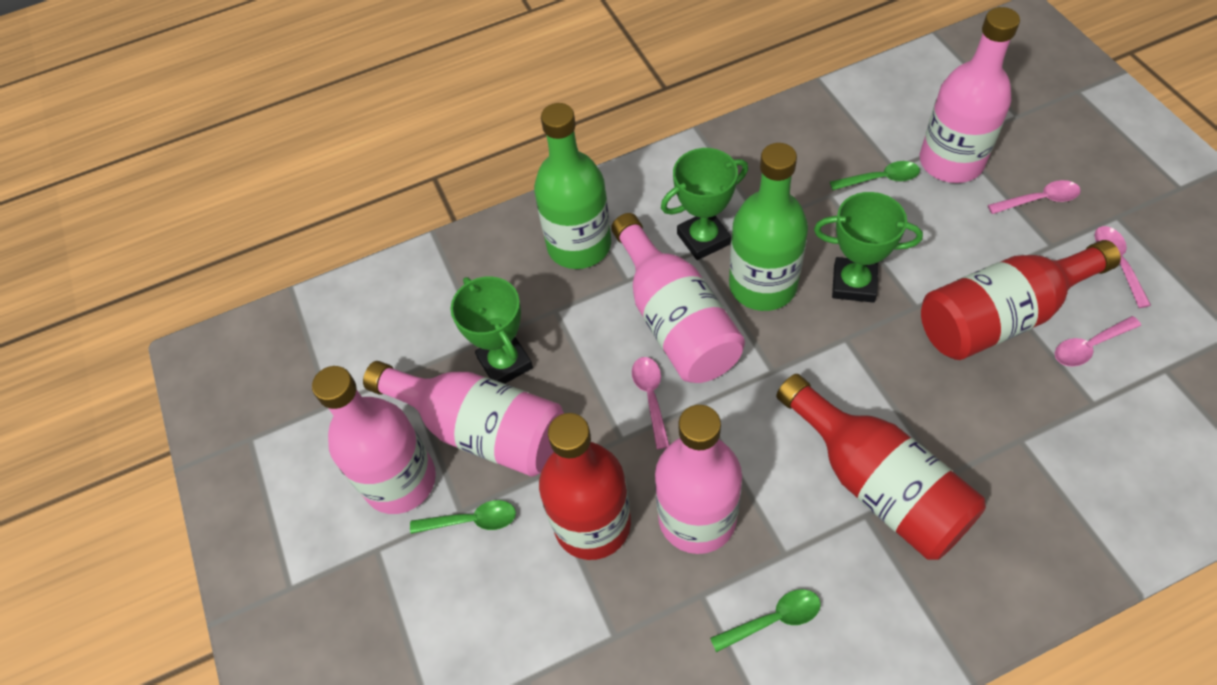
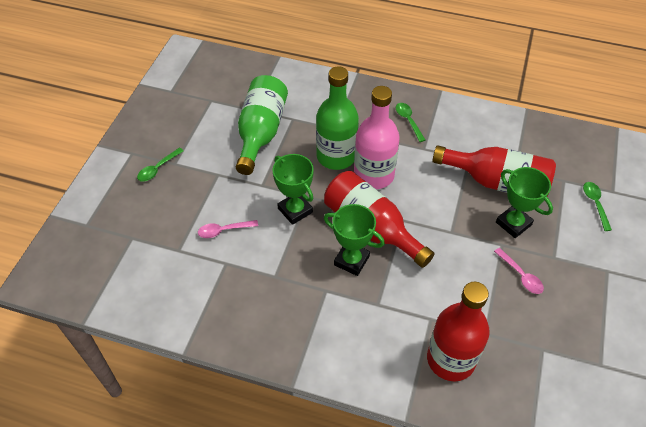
pink bottle: [312,366,436,514] [363,361,564,477] [611,213,745,383] [655,405,742,554] [920,7,1020,183] = 5 -> [354,86,400,189] = 1
pink spoon: [632,357,669,449] [988,180,1081,214] [1055,316,1141,367] [1095,226,1151,308] = 4 -> [198,220,258,238] [494,248,544,294] = 2

